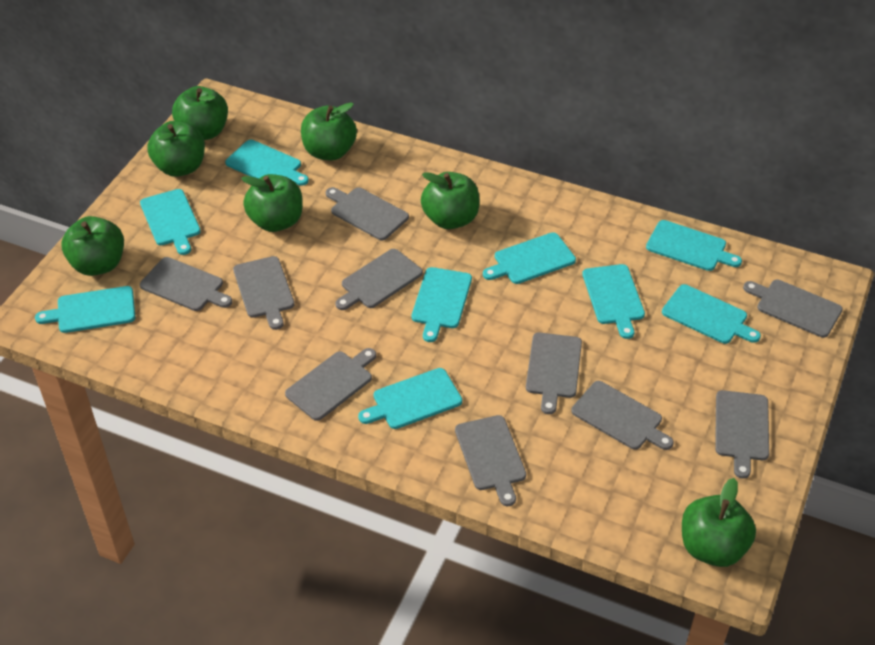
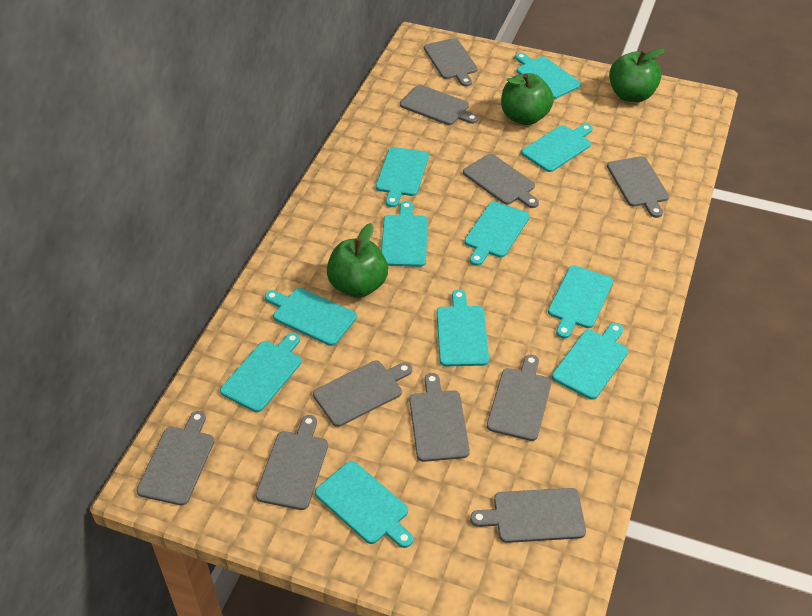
green apple: [62,216,124,276] [147,121,205,177] [172,86,228,140] [241,174,303,232] [301,102,357,161] [421,172,479,229] [682,478,756,567] = 7 -> [327,223,388,298] [501,73,554,125] [609,48,665,102] = 3
turquoise cutting board: [35,286,135,333] [140,189,201,255] [225,140,309,186] [358,368,462,429] [411,267,472,342] [483,232,576,284] [582,264,645,339] [646,220,742,271] [662,284,761,344] = 9 -> [220,333,302,412] [265,288,357,346] [315,461,413,548] [376,147,429,207] [381,201,428,267] [437,290,489,366] [464,201,530,266] [515,53,581,99] [521,124,593,172] [548,265,613,339] [552,323,628,399] = 11

